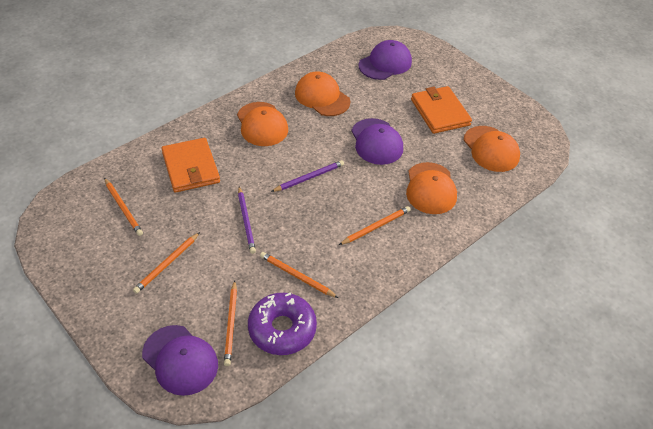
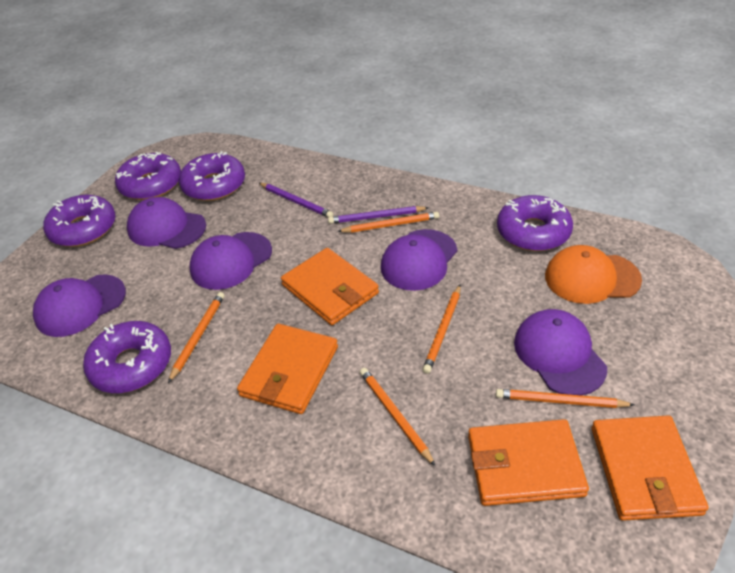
orange cap: [237,102,288,146] [295,72,350,116] [406,162,457,214] [464,126,520,172] = 4 -> [545,245,642,304] = 1
orange wallet: [161,138,220,193] [411,86,472,134] = 2 -> [237,324,338,414] [281,248,379,325] [468,419,589,506] [592,415,709,521] = 4
purple cap: [142,325,218,396] [352,118,403,165] [358,40,412,80] = 3 -> [33,274,126,337] [127,197,206,249] [189,232,272,290] [381,229,457,291] [514,309,607,396] = 5
purple donut: [248,293,317,355] = 1 -> [43,195,116,247] [83,321,171,393] [115,152,181,200] [179,151,245,201] [497,195,573,251] = 5

